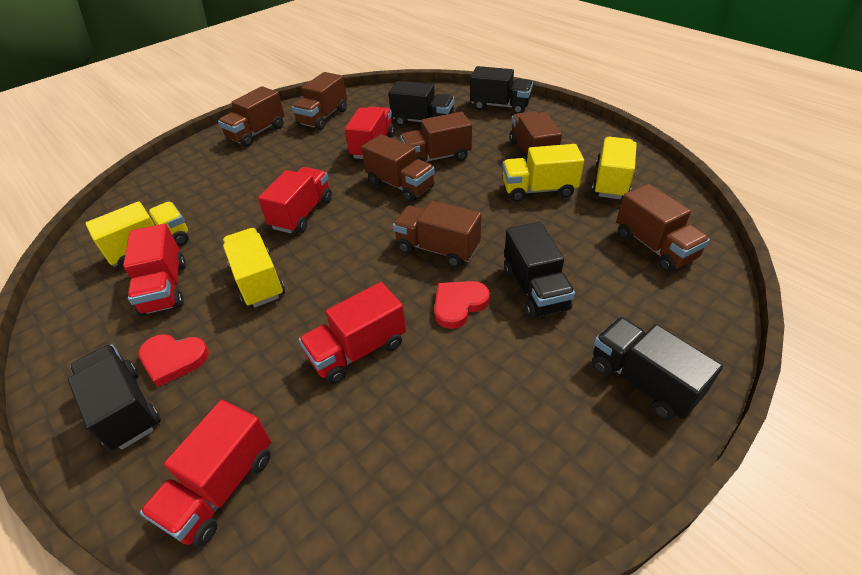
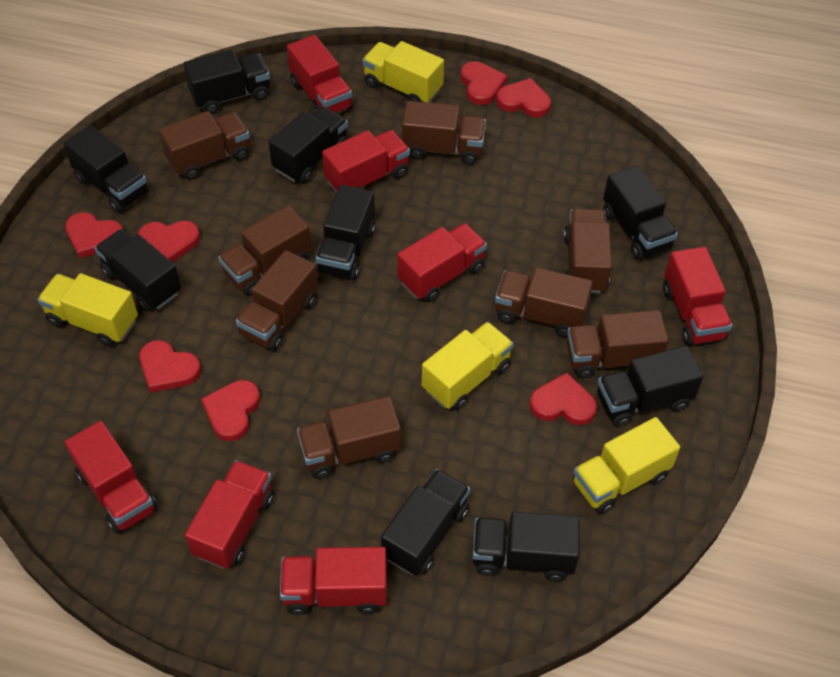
black truck: [68,344,161,450] [388,81,454,126] [470,66,533,114] [504,222,575,319] [592,317,723,420] = 5 -> [64,125,149,213] [95,229,181,312] [184,50,270,114] [269,107,348,183] [315,185,376,280] [381,469,470,576] [473,512,580,581] [597,346,703,427] [603,165,678,260] = 9
brown truck: [218,86,285,147] [292,72,347,130] [361,134,435,202] [393,201,481,268] [400,112,472,162] [509,111,562,163] [616,184,710,272] = 7 -> [159,111,250,180] [218,206,311,296] [236,250,318,351] [297,396,401,479] [402,101,486,165] [495,267,593,338] [564,209,612,293] [567,310,668,379] = 8
red heart: [138,334,209,387] [434,281,490,329] = 2 -> [65,212,123,258] [138,221,200,262] [139,340,201,393] [201,380,260,441] [461,61,507,105] [496,78,551,118] [530,372,597,425] = 7
red truck: [123,224,186,316] [140,400,271,546] [258,167,332,233] [299,282,406,384] [345,106,394,159] = 5 -> [65,421,158,533] [185,460,274,569] [280,547,387,615] [287,35,353,113] [322,130,410,193] [397,223,487,302] [663,247,732,345] = 7

